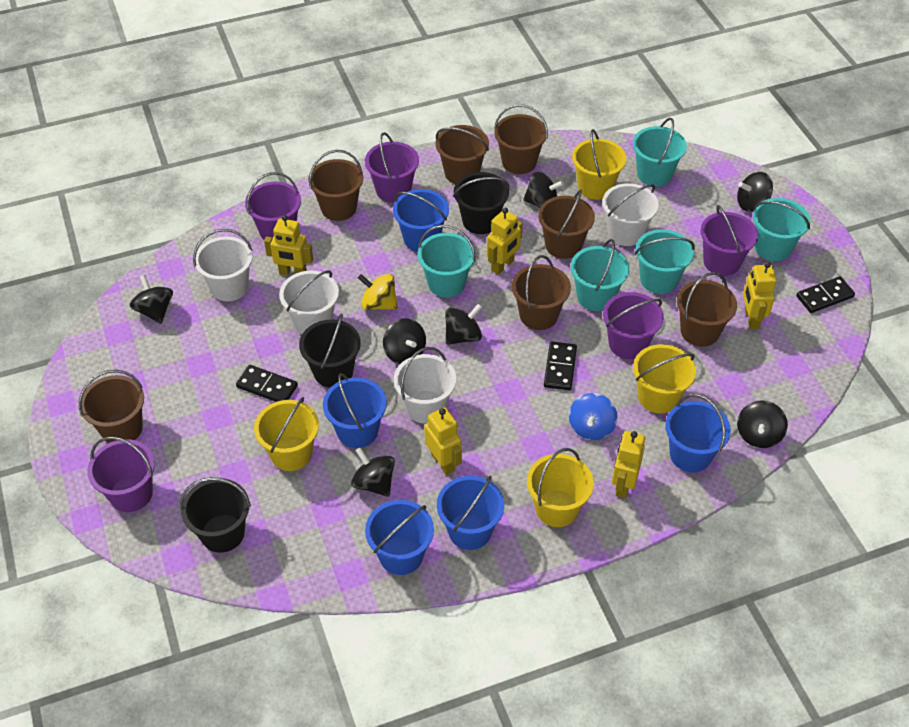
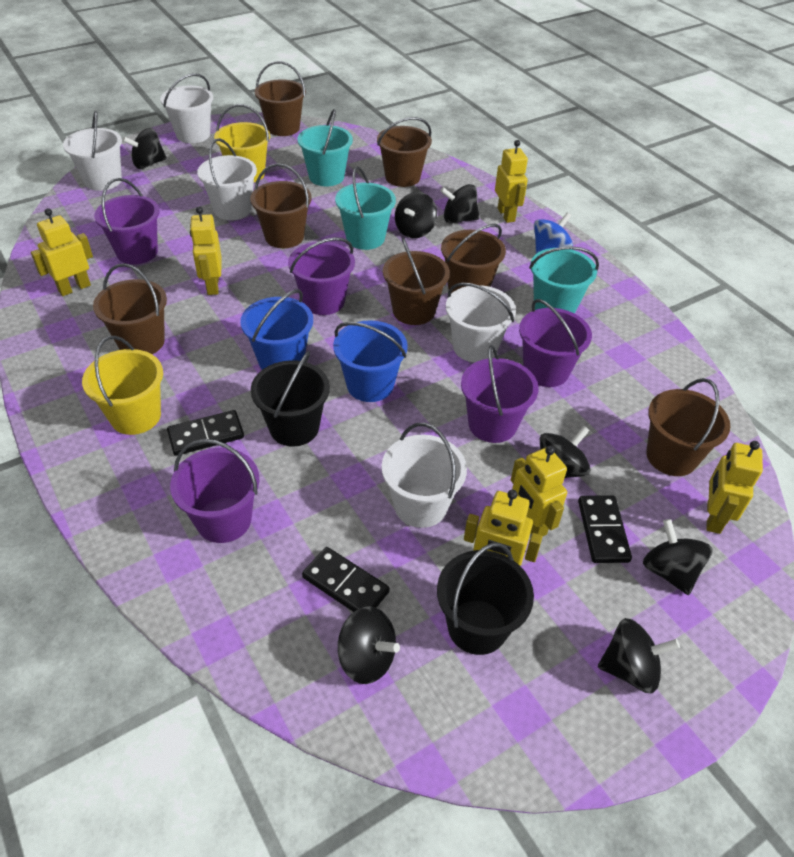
black bucket: [180,477,251,553] [299,314,361,388] [453,172,510,234] = 3 -> [251,351,330,447] [437,542,534,655] = 2
blue bucket: [323,373,387,448] [365,500,434,575] [393,189,449,252] [437,475,504,550] [665,394,731,472] = 5 -> [241,289,313,370] [333,320,408,402] = 2
turquoise bucket: [417,225,475,297] [571,239,629,311] [633,118,687,187] [635,229,695,294] [753,198,810,261] = 5 -> [298,109,353,186] [335,166,396,250] [529,246,599,314] = 3
white bucket: [193,229,253,301] [279,270,339,334] [394,347,456,424] [602,183,659,246] = 4 -> [63,111,122,191] [160,73,213,143] [197,138,257,220] [382,423,467,528] [446,283,516,363] = 5
yellow bucket: [254,397,319,471] [527,448,594,527] [572,129,626,200] [633,344,696,413] = 4 -> [82,336,163,435] [214,104,270,182] = 2
yellow robot: [264,215,313,275] [424,407,462,475] [487,208,523,275] [612,431,645,498] [743,262,777,329] = 5 -> [31,208,93,296] [190,206,221,295] [464,490,542,566] [495,140,528,223] [511,446,567,537] [706,441,763,534] = 6
yellow spinning top: [358,274,398,310] = 1 -> none = 0

